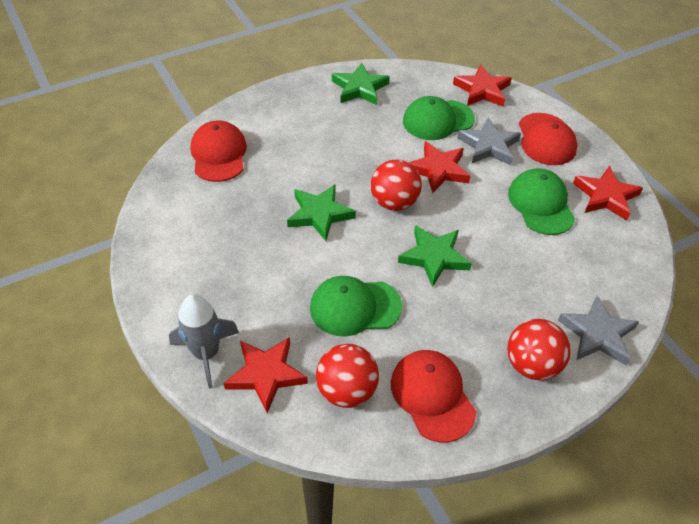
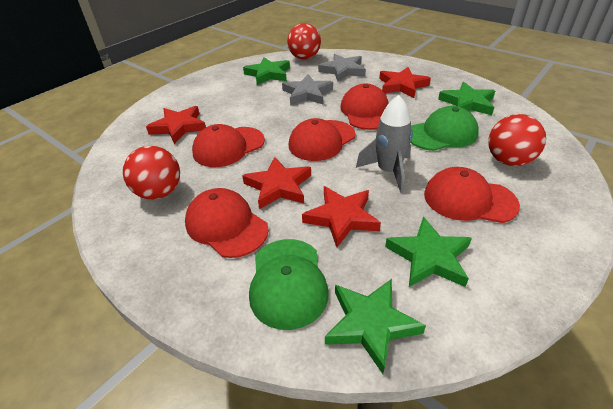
green cap: [310,276,402,336] [403,96,475,140] [508,168,575,235] = 3 -> [249,239,328,330] [410,106,479,151] = 2
green star: [287,184,356,241] [332,63,390,105] [398,225,472,287] = 3 -> [243,57,290,85] [325,279,426,374] [385,217,472,287] [438,82,495,115] = 4
red cap: [191,120,247,182] [391,350,476,442] [519,113,578,165] = 3 -> [185,188,269,258] [192,124,265,167] [288,118,356,161] [340,84,389,130] [424,167,520,223] = 5

